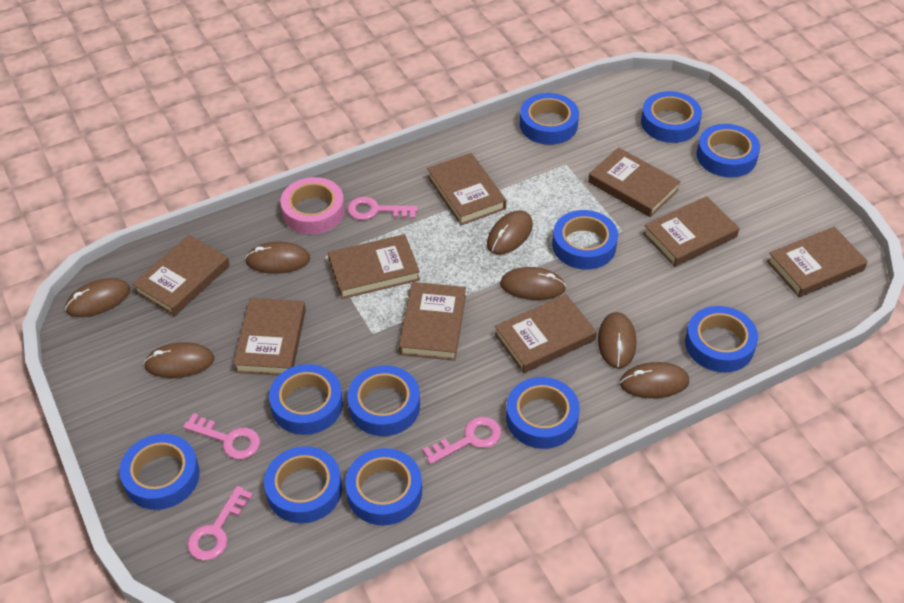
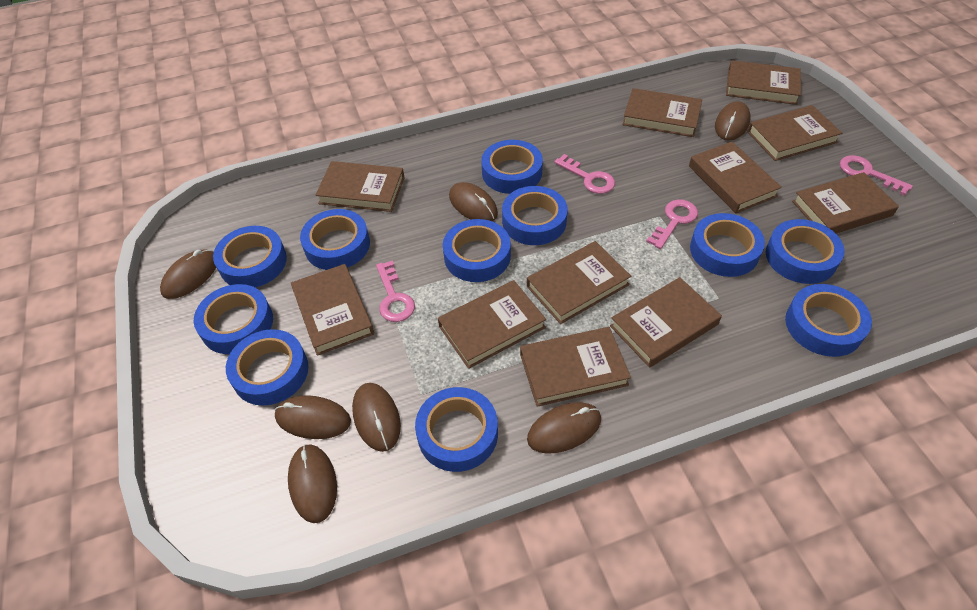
brown book: [132,235,230,316] [233,298,306,375] [328,234,420,299] [399,282,466,361] [427,153,506,225] [495,294,597,373] [588,147,681,217] [643,196,739,267] [767,227,868,297] = 9 -> [291,264,374,356] [316,161,405,212] [438,280,546,369] [520,327,631,407] [527,241,631,324] [610,277,722,368] [623,88,702,137] [689,142,782,213] [726,60,801,105] [747,105,842,161] [792,172,899,233] = 11
pink tape: [280,177,345,234] = 1 -> none = 0

